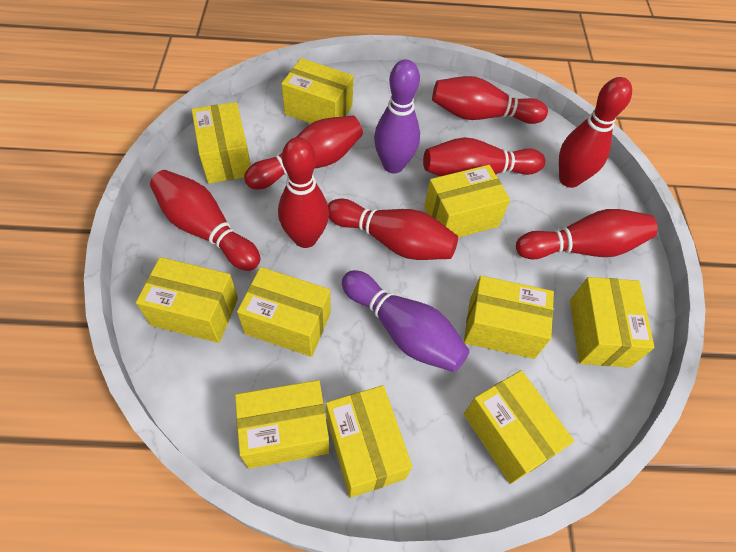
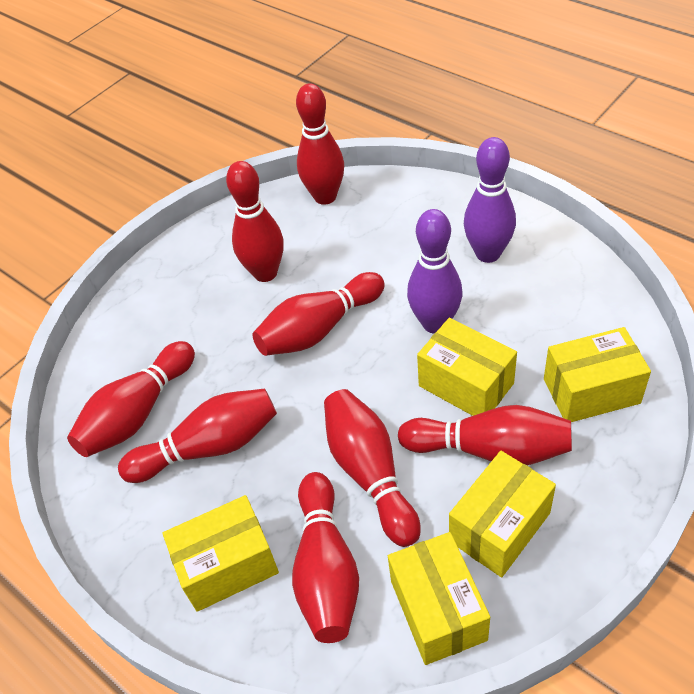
yellow box: [136,257,238,343] [192,102,251,184] [235,380,330,469] [237,267,331,357] [281,58,353,123] [326,385,412,498] [424,165,510,238] [464,276,554,359] [464,370,574,484] [570,277,655,367] = 10 -> [163,495,279,612] [388,532,490,665] [417,318,517,416] [449,451,556,577] [544,327,651,422] = 5

